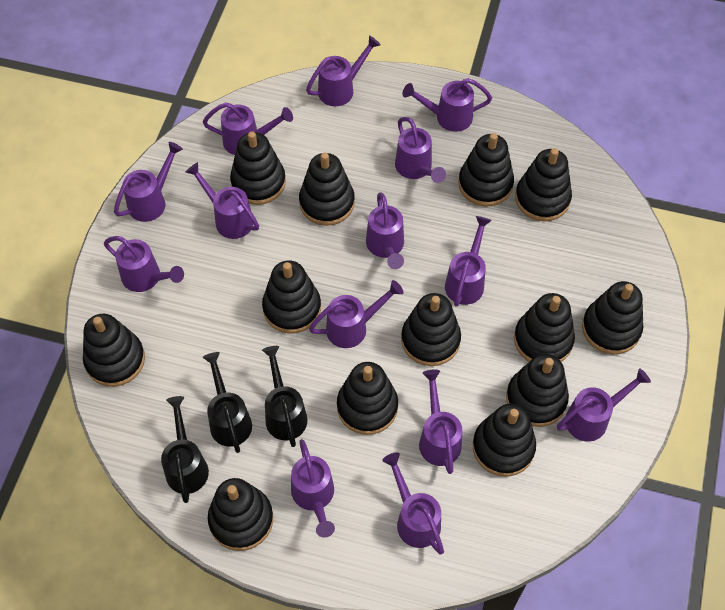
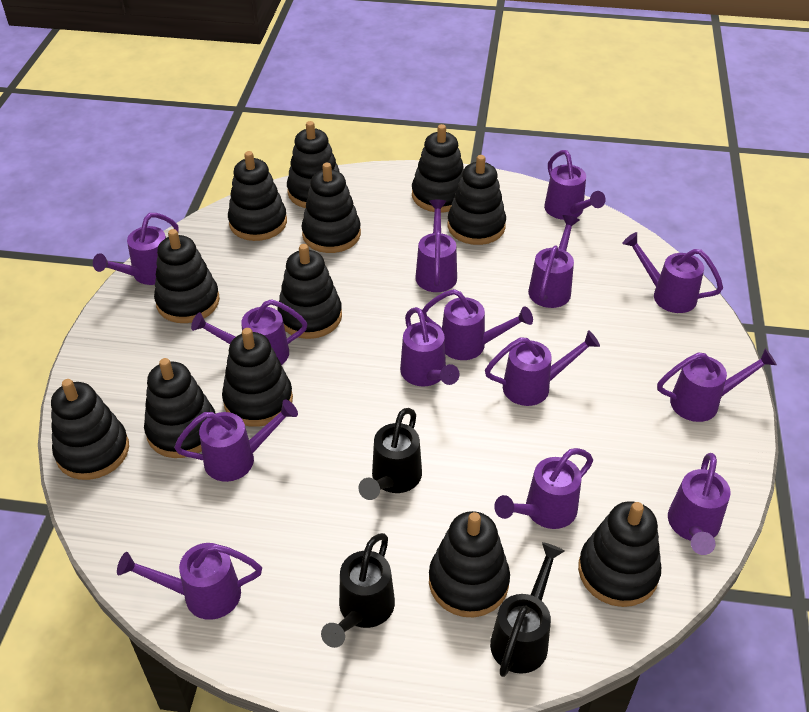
black stacking toy: [83,314,145,387] [208,478,273,551] [230,131,286,205] [262,260,321,334] [299,153,355,226] [337,362,398,435] [401,293,461,366] [458,133,514,207] [473,404,536,477] [506,354,569,427] [514,293,575,362] [515,148,572,222] [582,281,643,354] = 13 -> [51,379,129,480] [144,358,216,458] [154,229,220,323] [222,328,293,427] [228,151,287,241] [277,244,342,339] [287,121,339,208] [301,163,361,253] [412,124,464,212] [429,511,510,617] [448,155,506,245] [578,501,661,607] = 12

